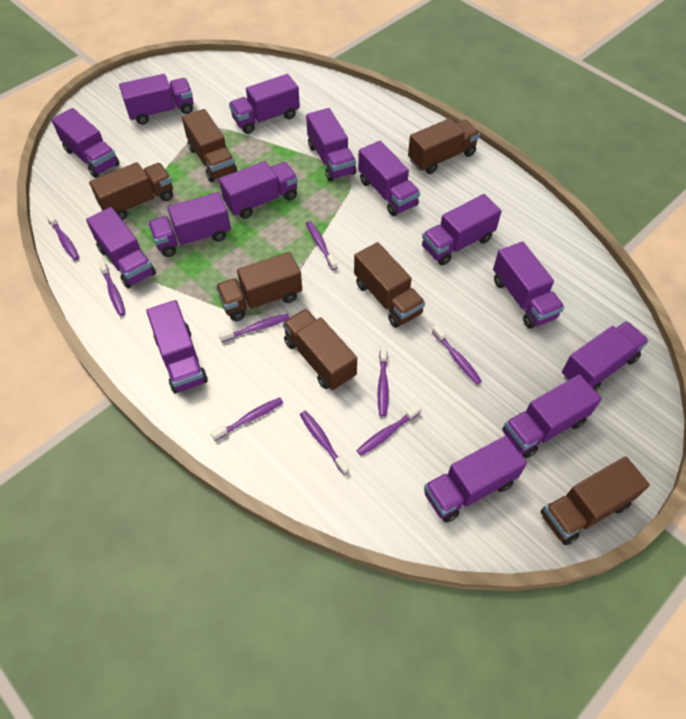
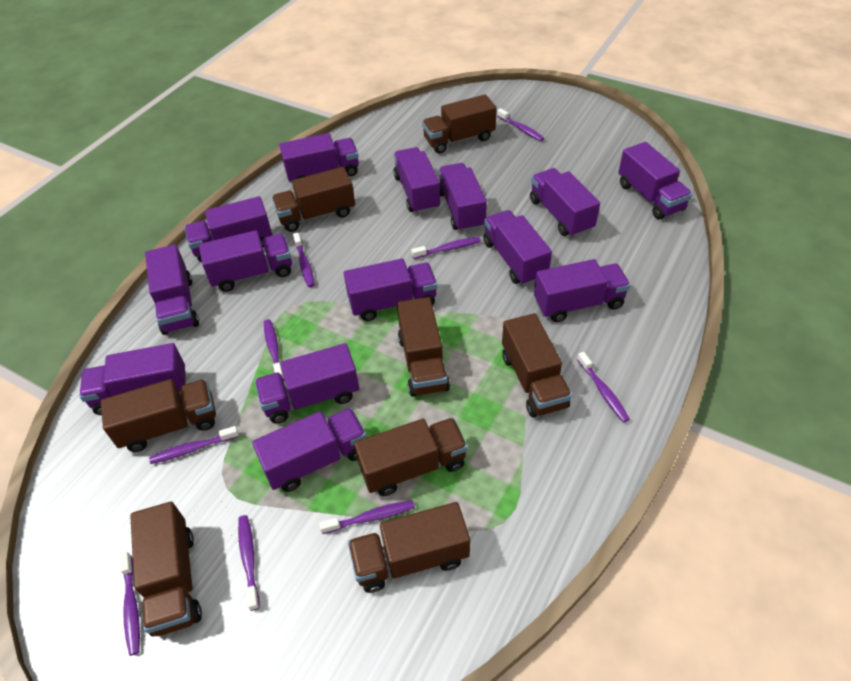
brown truck: [89,162,173,220] [182,109,237,182] [216,252,302,321] [282,309,357,390] [354,242,425,328] [408,118,480,174] [541,456,650,545] = 7 -> [101,379,216,452] [130,501,202,636] [272,167,355,232] [348,502,470,593] [354,418,468,496] [397,297,450,397] [422,94,497,153] [502,313,572,417] = 8

